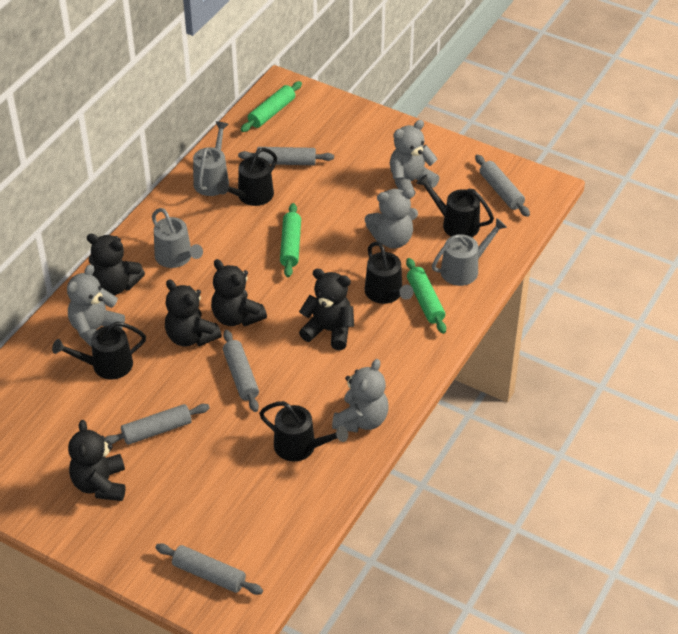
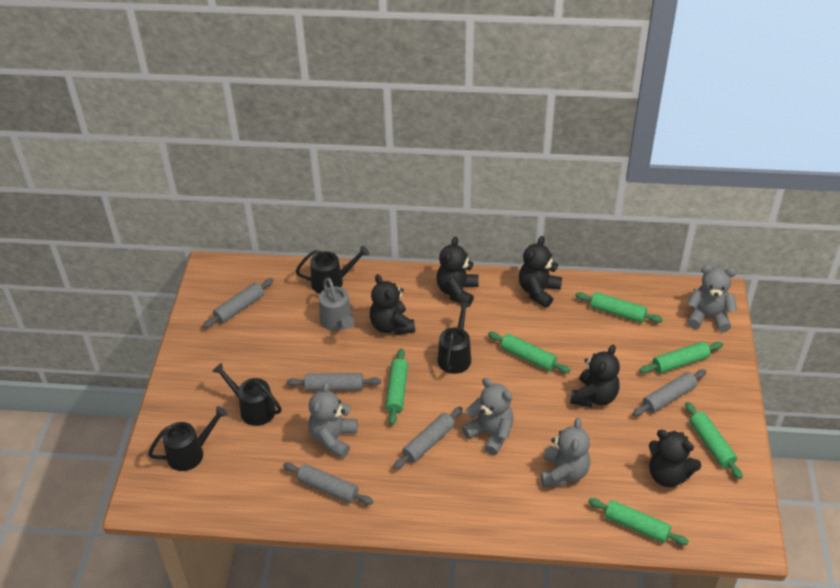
black watering can: [52,321,146,379] [217,148,277,206] [259,401,348,461] [364,242,414,304] [416,174,494,237] = 5 -> [148,406,228,471] [212,363,281,426] [296,245,369,294] [437,301,471,374] = 4
green rolling pin: [241,81,302,132] [280,203,301,277] [406,258,446,334] = 3 -> [385,349,408,425] [488,332,570,373] [575,292,663,323] [588,498,689,545] [639,342,723,374] [685,402,743,479] = 6
grey watering can: [152,208,203,268] [193,121,229,196] [432,218,507,286] = 3 -> [319,278,354,331] = 1

